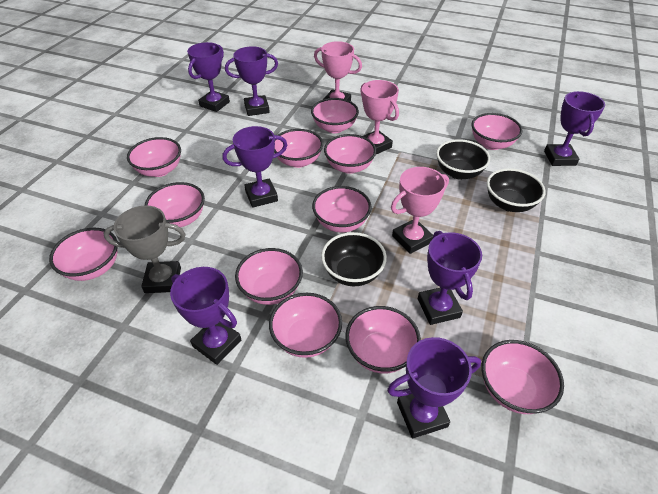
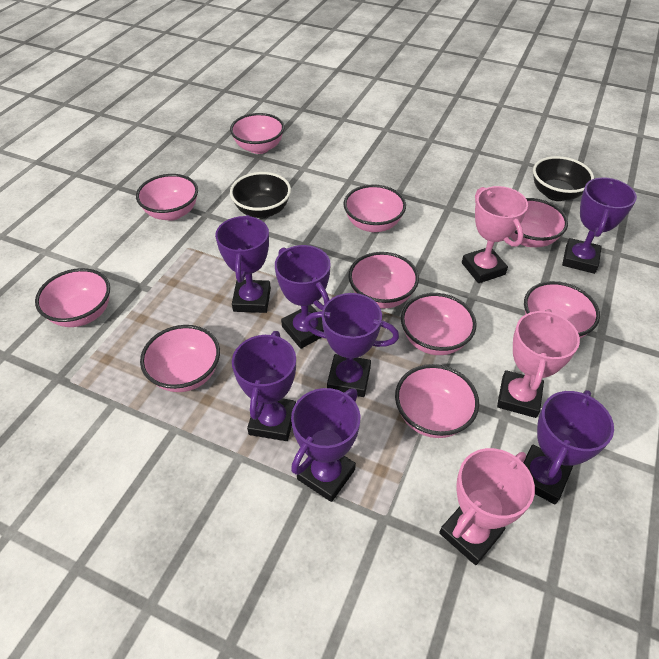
black bowl: [321,232,387,286] [436,139,490,180] [487,168,546,212] = 3 -> [230,172,291,218] [533,156,594,201] = 2
grey trophy: [103,205,186,293] = 1 -> none = 0
pink bowl: [49,228,118,281] [127,137,181,177] [145,182,205,227] [235,248,303,305] [269,293,342,358] [274,129,323,168] [311,98,359,133] [312,186,372,233] [324,134,376,174] [345,306,421,373] [471,113,523,150] [481,340,564,414] = 12 -> [35,268,110,327] [136,174,198,221] [140,325,220,392] [230,113,285,154] [343,184,406,232] [348,252,419,309] [395,364,479,438] [401,293,477,355] [510,198,568,247] [524,281,600,338] = 10

